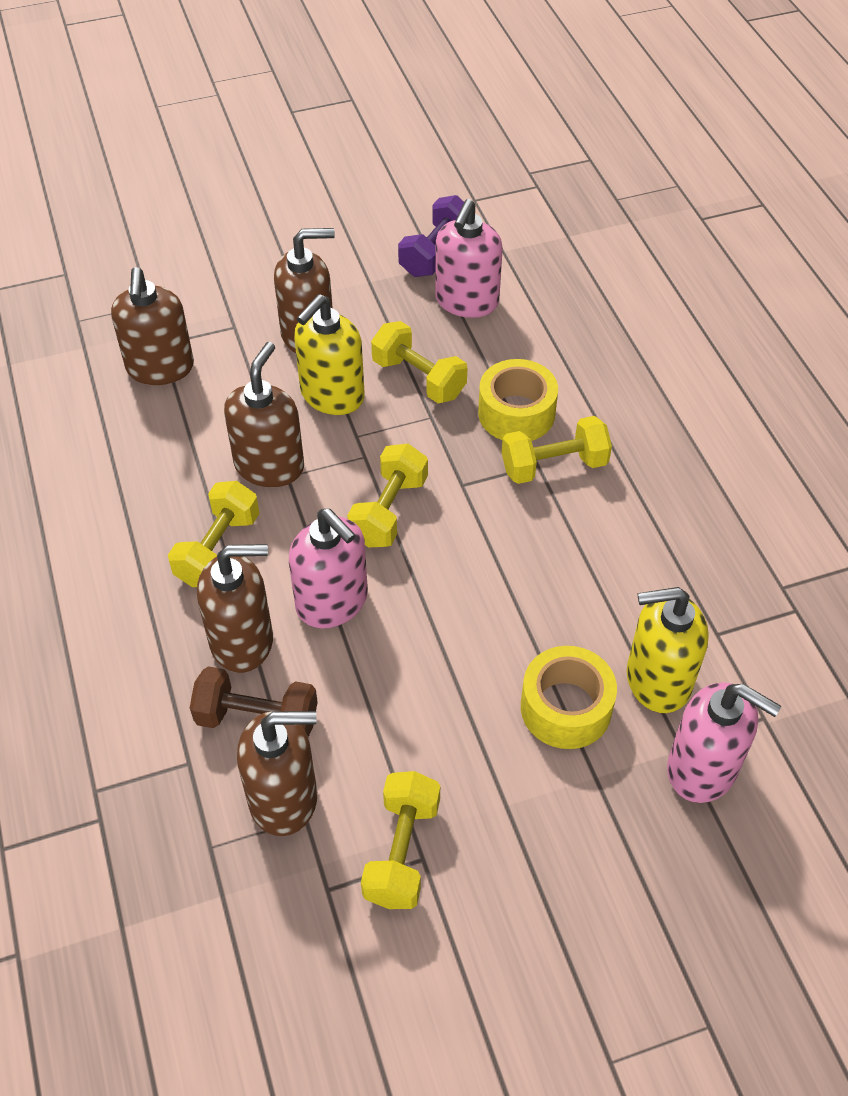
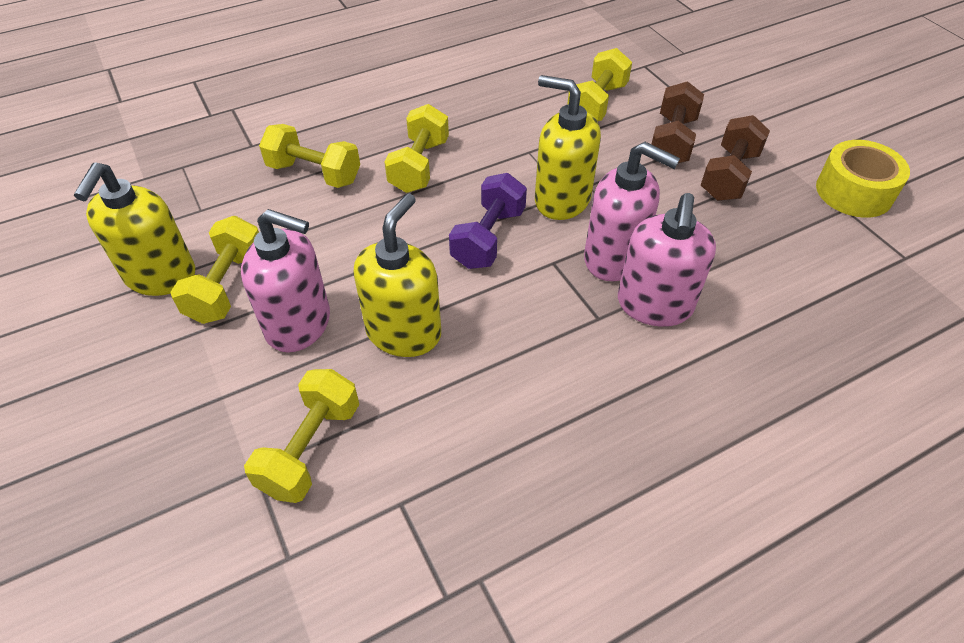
brown dumbbell: [190,666,318,737] = 1 -> [651,81,704,163] [701,115,770,201] = 2
brown soap dispenser: [111,267,194,385] [197,544,273,673] [224,342,304,487] [237,711,317,836] [274,228,335,353] = 5 -> none = 0
yellow soap dispenser: [294,294,365,415] [627,587,709,713] = 2 -> [74,162,195,296] [353,193,441,357] [535,75,601,220] = 3
yellow tape: [478,359,558,441] [521,646,617,749] = 2 -> [816,140,910,218] = 1

